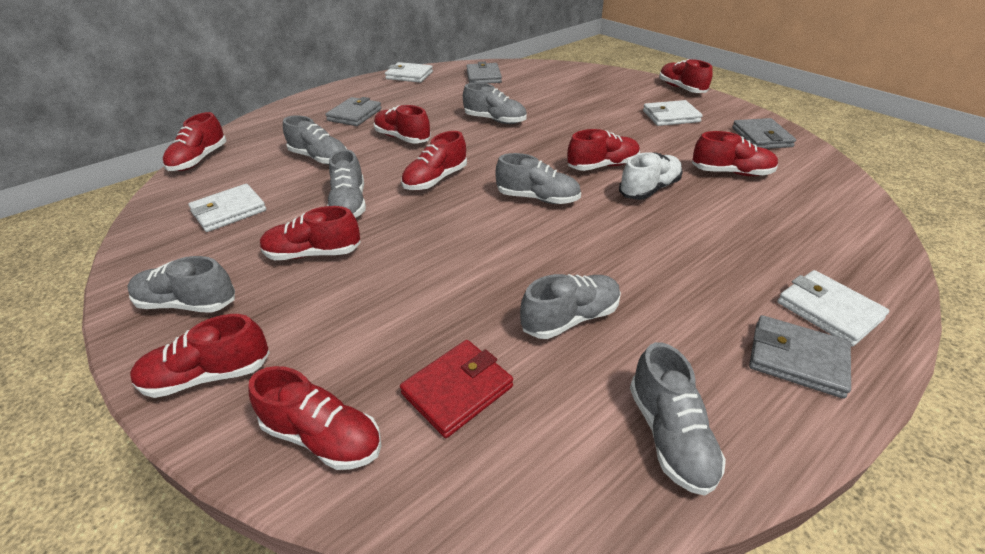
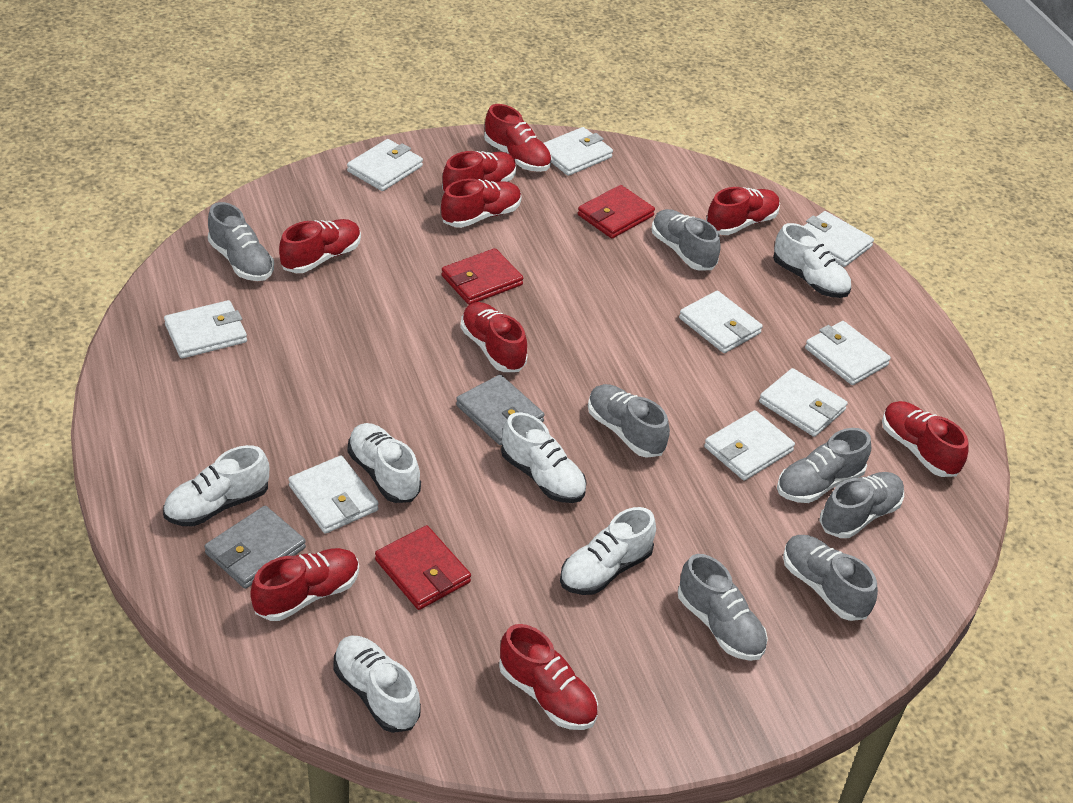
grey wallet: [325,97,382,126] [467,62,502,84] [732,118,796,149] [749,315,851,399] = 4 -> [204,506,306,589] [456,374,545,445] = 2
red wallet: [400,340,513,438] = 1 -> [375,525,471,610] [441,248,523,305] [578,185,655,239] = 3
white shoe: [619,152,683,200] = 1 -> [163,445,269,527] [333,635,421,733] [348,423,421,503] [501,412,587,503] [560,507,656,595] [773,223,851,298] = 6
white wallet: [188,184,266,232] [385,62,433,83] [643,100,703,126] [777,270,889,347] = 4 -> [164,300,247,359] [288,455,379,534] [347,139,423,191] [544,127,613,176] [679,291,763,353] [704,410,795,481] [759,368,848,437] [804,211,874,267] [805,321,891,385] = 9

